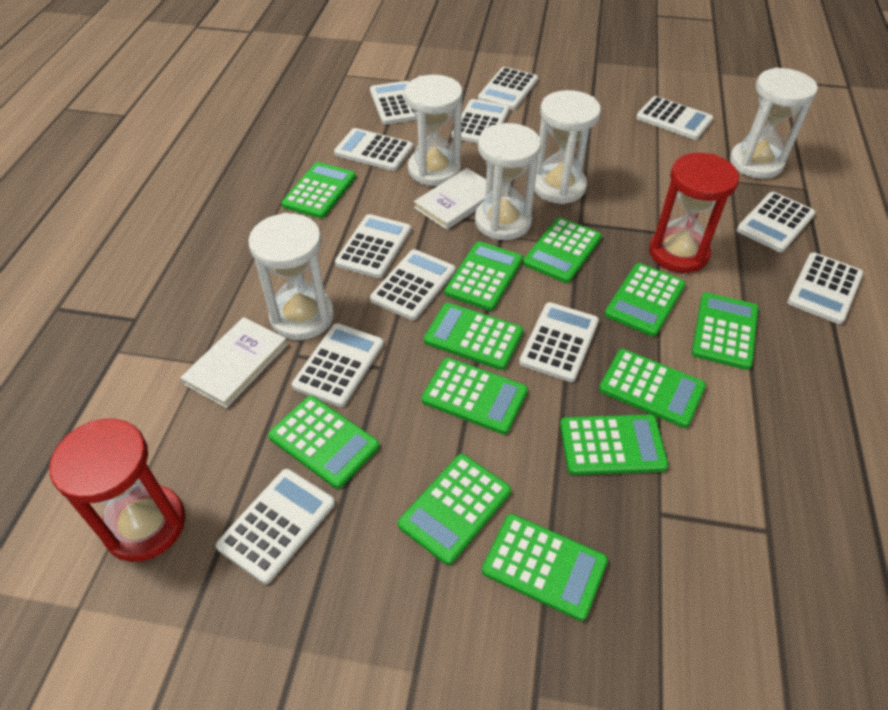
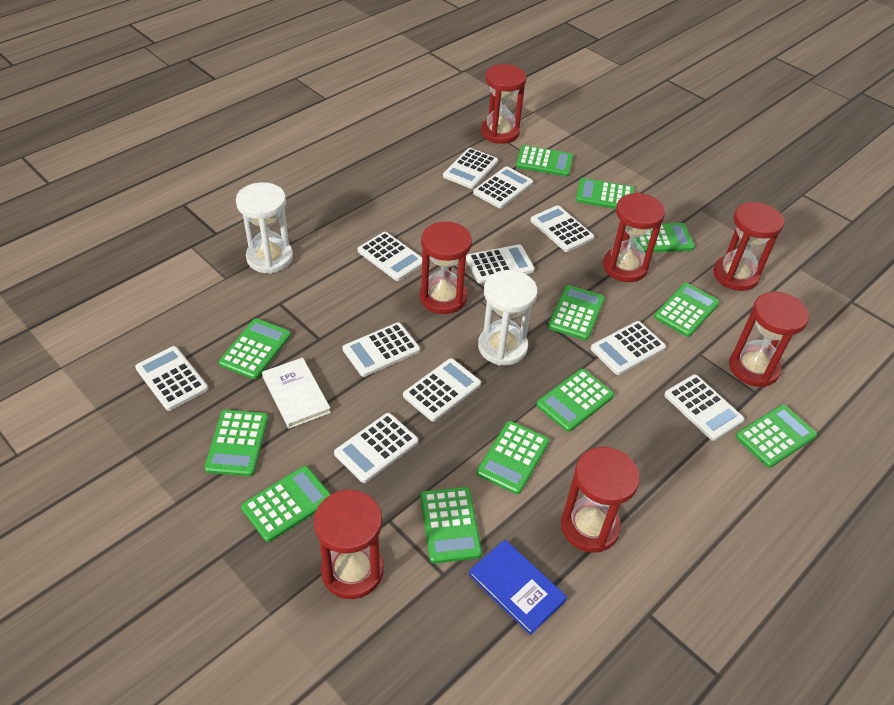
blue book: none = 0 -> [469,539,567,635] = 1
red hourglass: [49,418,185,562] [649,153,739,273] = 2 -> [314,489,384,599] [420,221,472,314] [481,64,526,144] [561,447,640,553] [603,193,665,282] [713,202,784,291] [729,292,809,387] = 7
white book: [180,317,287,408] [414,168,486,230] = 2 -> [262,358,331,429] = 1
white calculator: [216,469,335,584] [292,323,384,407] [334,128,413,171] [335,214,411,278] [370,81,417,124] [370,249,456,320] [451,99,510,143] [478,67,538,110] [519,302,599,382] [636,96,713,140] [737,192,816,252] [787,253,863,324] = 12 -> [135,346,208,411] [334,413,418,483] [343,322,420,377] [358,232,422,281] [403,358,481,421] [443,148,498,189] [466,244,535,284] [473,166,533,208] [530,205,594,252] [590,321,666,375] [664,375,744,441] = 11
white hourglass: [248,213,334,340] [404,75,463,186] [475,123,541,240] [534,90,601,204] [730,68,818,179] = 5 -> [236,182,293,274] [478,270,537,366] = 2

